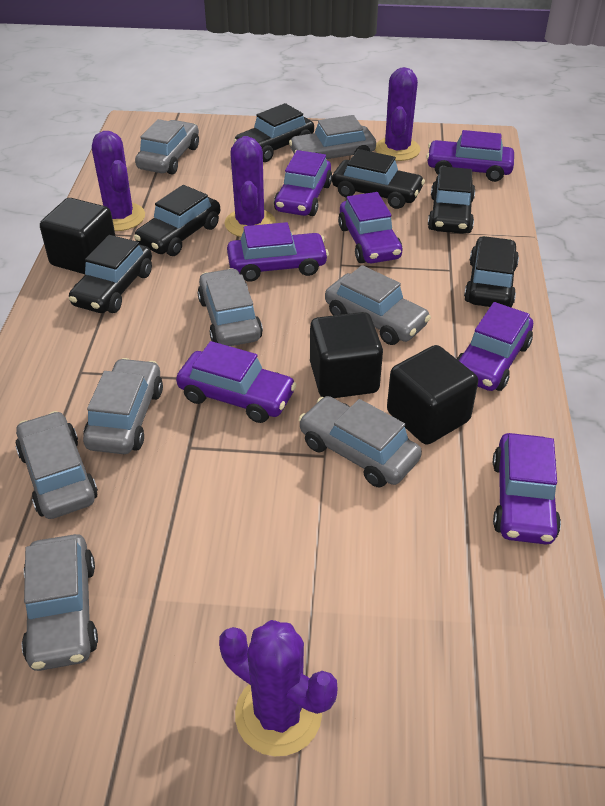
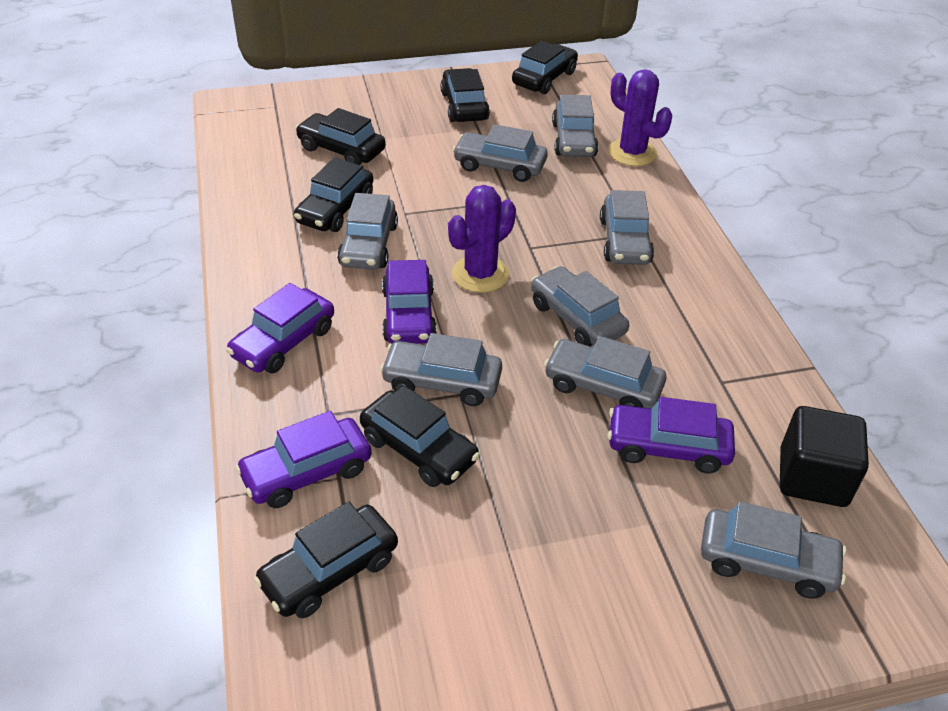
black cube: [40,198,115,274] [310,312,383,398] [387,345,478,445] = 3 -> [780,406,869,507] = 1
purple cactus: [92,131,145,231] [219,620,337,756] [224,136,276,237] [375,67,421,161] = 4 -> [448,185,516,293] [608,69,672,166] = 2
purple car: [176,341,297,423] [227,222,329,282] [274,150,332,216] [338,192,403,263] [426,130,514,182] [457,302,533,391] [493,433,561,544] = 7 -> [226,283,334,373] [235,411,372,508] [382,260,437,344] [608,397,735,473] = 4

